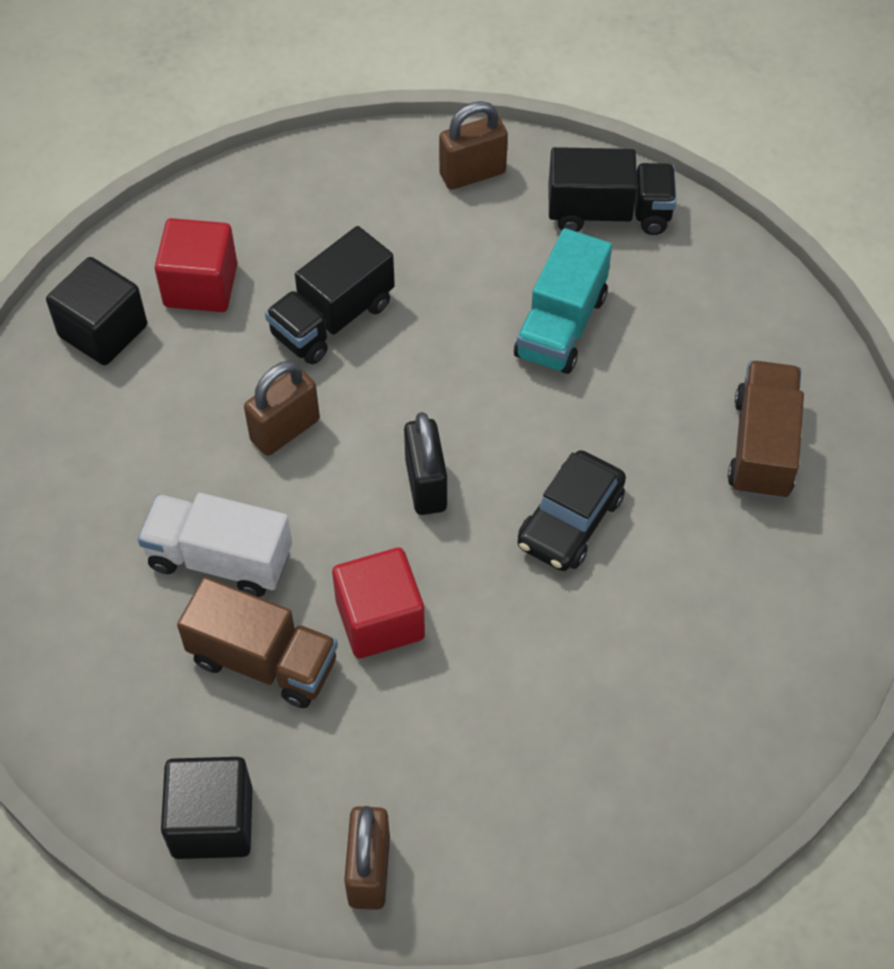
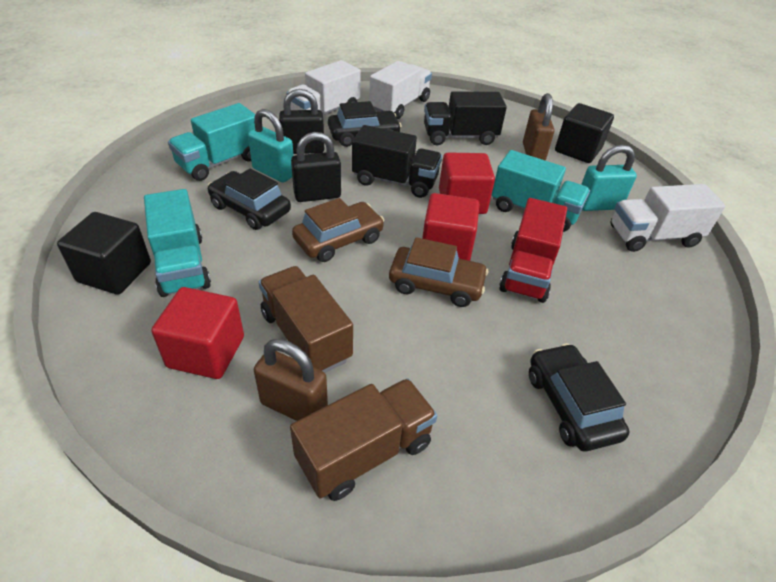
black car: [518,450,626,571] = 1 -> [208,168,291,230] [328,101,402,147] [529,343,629,451] = 3
black padlock: [404,412,447,515] = 1 -> [279,89,324,154] [291,132,341,202] = 2
brown car: none = 0 -> [292,198,384,262] [389,237,488,307] = 2
brown padlock: [244,361,320,456] [344,806,390,910] [439,101,508,190] = 3 -> [254,339,328,421] [523,93,555,161] = 2
red cube: [155,218,237,312] [332,548,425,658] = 2 -> [151,287,244,379] [422,193,479,261] [439,153,495,214] = 3
red truck: none = 0 -> [499,198,567,303] = 1
turquoise padlock: none = 0 -> [248,109,294,182] [581,145,637,211] = 2
turquoise truck: [514,228,612,374] = 1 -> [144,189,211,297] [168,103,255,181] [492,150,590,232] = 3
white truck: [138,493,292,597] = 1 -> [286,60,361,115] [369,61,432,119] [611,184,726,252] = 3

